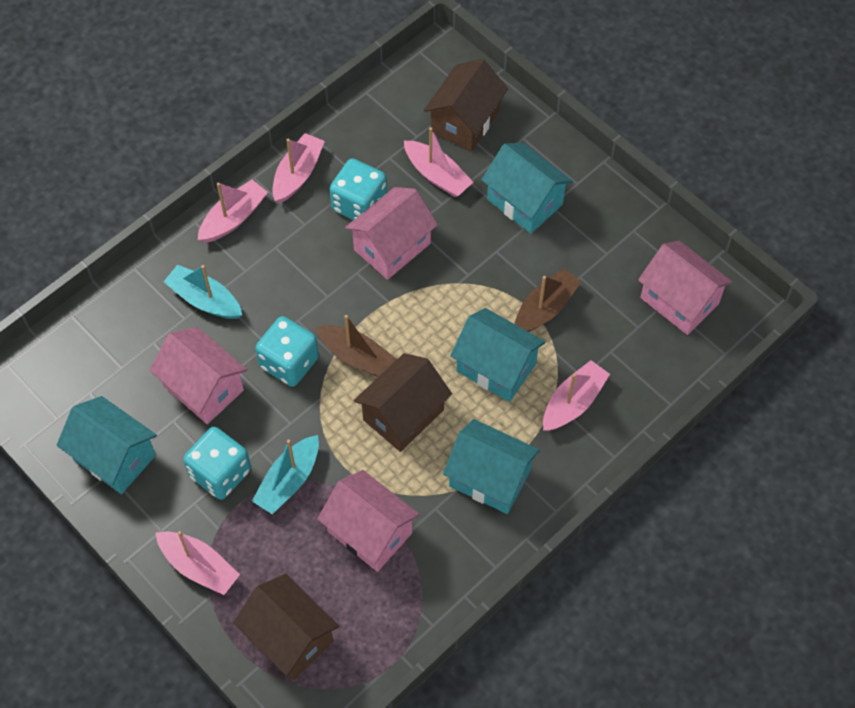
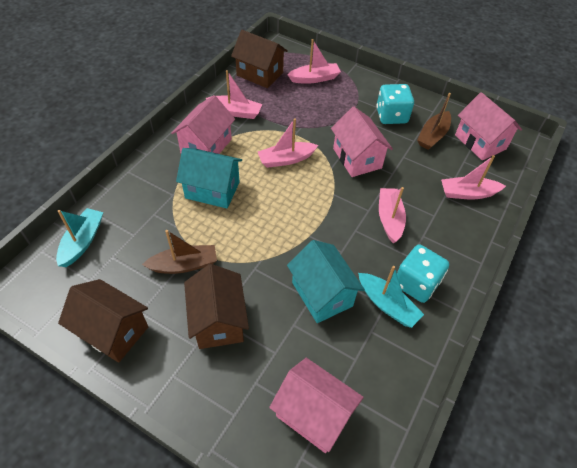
turquoise dice: [183,427,251,500] [255,316,319,387] [330,158,387,220] = 3 -> [376,84,414,124] [397,244,449,303] = 2
turquoise house: [57,396,157,494] [443,419,540,514] [450,308,546,402] [482,143,573,233] = 4 -> [176,148,242,208] [287,240,365,323] = 2

